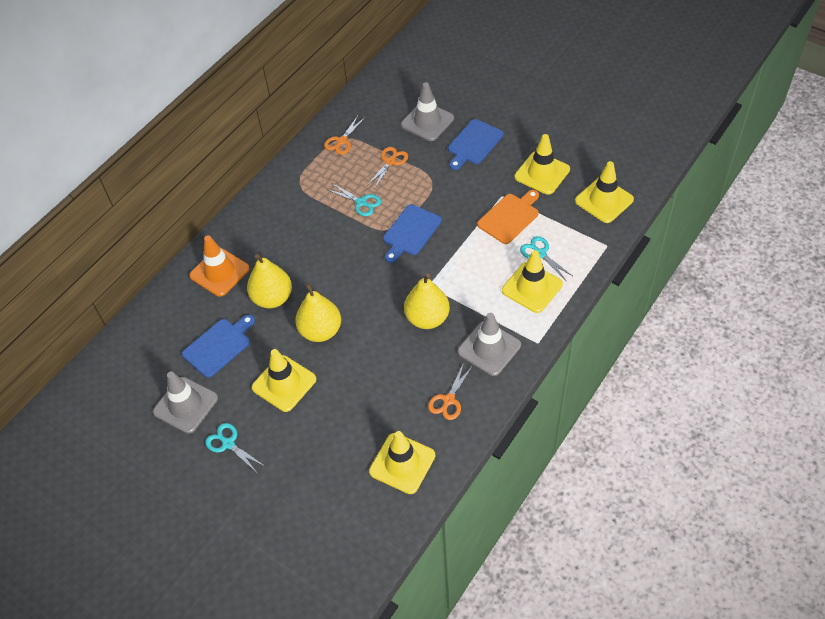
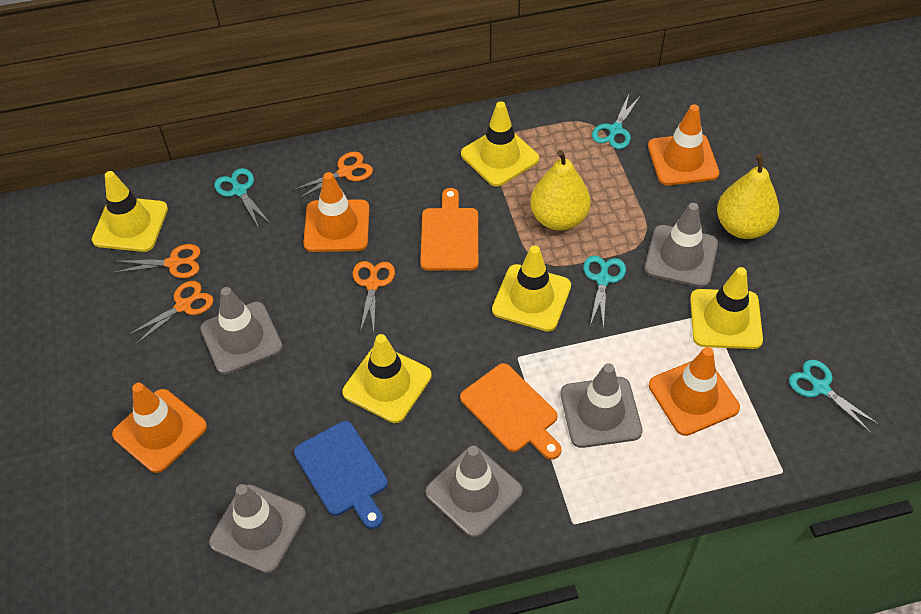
blue cutting board: [182,315,255,378] [383,204,442,263] [448,119,504,170] = 3 -> [294,421,388,529] = 1
grey traffic cone: [153,371,218,434] [401,82,454,141] [458,313,521,376] = 3 -> [200,287,283,375] [209,484,306,573] [425,446,523,538] [561,363,643,448] [645,203,718,288] = 5
orange cutting board: [477,190,539,244] = 1 -> [420,188,478,271] [460,363,562,460] = 2
orange scissors: [324,116,364,155] [368,147,408,188] [428,363,472,420] = 3 -> [114,244,201,278] [128,281,213,344] [293,152,373,199] [353,261,395,332] = 4
orange traffic cone: [189,235,250,297] = 1 -> [112,383,207,473] [303,172,370,252] [648,104,719,186] [649,347,740,436] = 4
turquoise scissors: [205,423,266,474] [326,184,381,216] [520,236,574,280] = 3 -> [214,168,271,228] [583,255,626,329] [592,94,641,149] [789,360,880,433] = 4
yellow pear: [247,254,292,308] [295,283,341,342] [404,273,450,329] = 3 -> [530,150,591,231] [717,154,779,239] = 2

